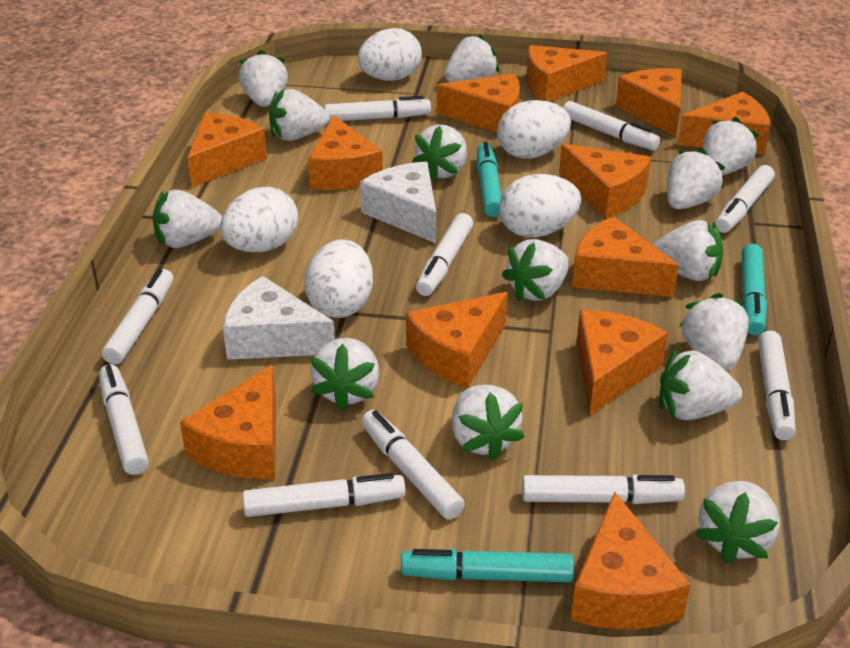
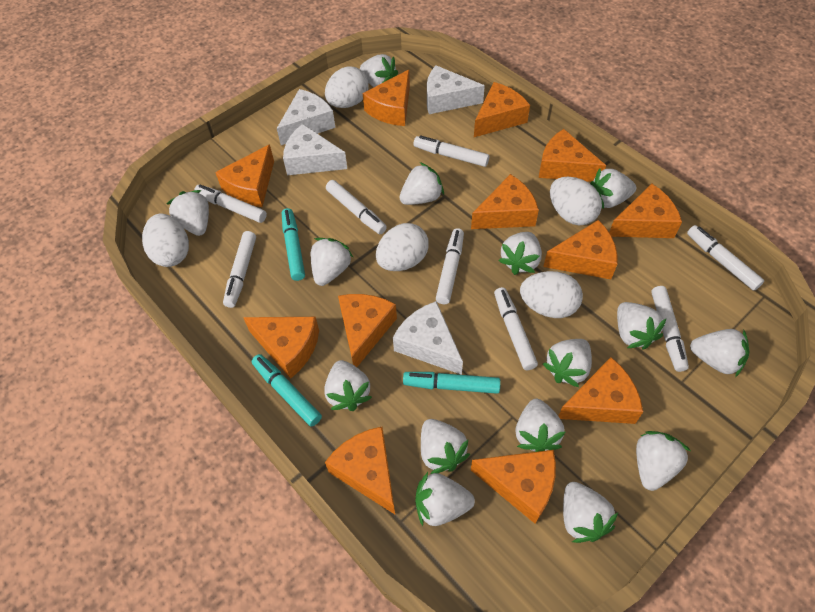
white cheese: [223,276,335,360] [360,162,436,243] = 2 -> [277,89,335,145] [283,124,347,175] [393,301,463,375] [427,65,485,114] = 4
white marker: [99,364,149,475] [102,269,173,364] [242,473,406,517] [324,96,431,122] [361,410,465,519] [416,213,473,296] [522,475,685,504] [563,101,660,150] [715,165,775,233] [758,331,796,440] = 10 -> [194,184,267,223] [223,231,256,308] [326,180,387,234] [413,135,489,167] [436,228,464,304] [494,287,538,370] [651,286,689,372] [687,225,764,291] = 8
white strawberry: [153,189,222,248] [239,50,288,107] [269,89,329,141] [310,338,380,411] [412,124,467,182] [444,34,500,82] [451,385,525,461] [502,239,569,302] [653,220,723,281] [660,348,742,420] [667,148,725,209] [679,293,749,371] [695,481,780,564] [703,117,759,176] = 14 -> [167,190,209,236] [311,238,353,286] [324,360,372,411] [360,54,398,88] [399,162,444,205] [415,472,475,526] [421,419,470,474] [498,232,542,275] [515,399,565,452] [543,339,592,387] [563,482,618,543] [590,168,636,209] [617,302,667,350] [636,431,691,491] [690,329,749,377] = 15

